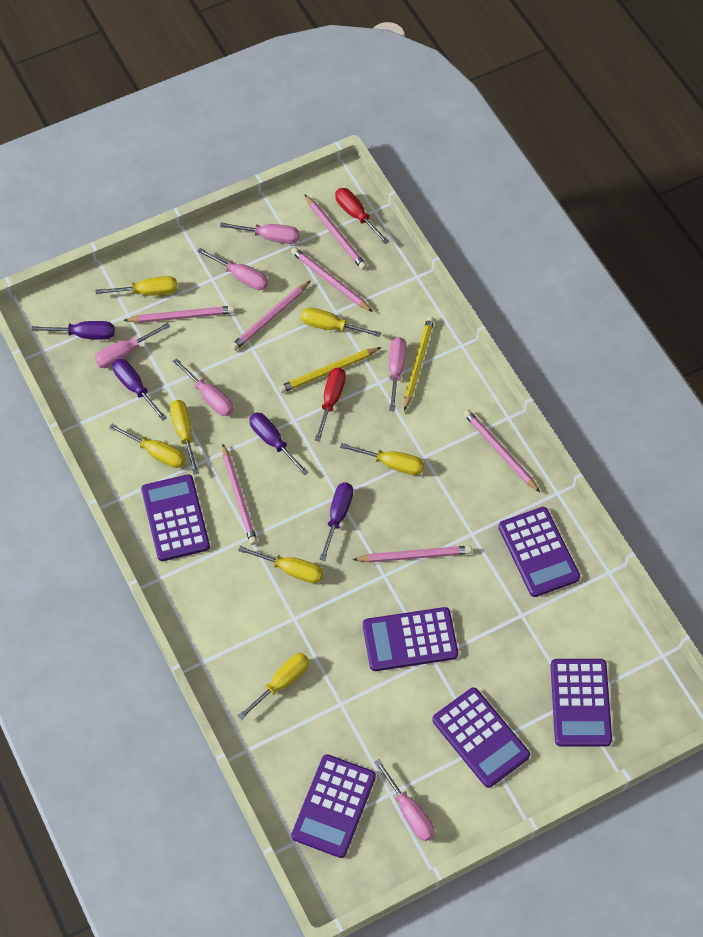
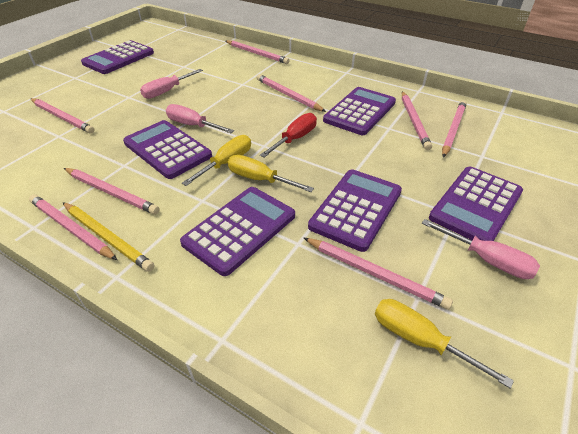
pink pencil: [123,306,235,323] [222,444,257,545] [230,281,310,351] [291,247,373,312] [305,195,367,270] [352,546,472,563] [463,409,540,492] = 7 -> [29,195,117,260] [30,98,95,134] [64,168,160,215] [226,40,290,64] [257,74,326,112] [304,238,453,310] [402,91,432,150] [442,100,467,157] = 8
pink screwdriver: [95,323,170,368] [173,358,234,416] [197,248,268,290] [220,222,299,244] [374,759,435,841] [389,337,407,411] = 6 -> [140,69,203,99] [166,104,234,133] [422,219,540,279] = 3
purple screwdriver: [31,321,115,340] [113,359,167,421] [249,413,309,475] [319,482,353,561] = 4 -> none = 0
red screwdriver: [315,368,346,441] [335,188,389,244] = 2 -> [260,113,317,158] = 1
yellow pencil: [278,347,381,393] [404,316,435,411] = 2 -> [63,202,154,272] = 1
yellow screwdriver: [96,276,177,295] [109,424,185,468] [170,400,199,475] [238,546,323,583] [238,653,310,720] [301,307,381,337] [340,443,424,475] = 7 -> [182,135,251,186] [228,155,314,192] [375,299,514,389] = 3

